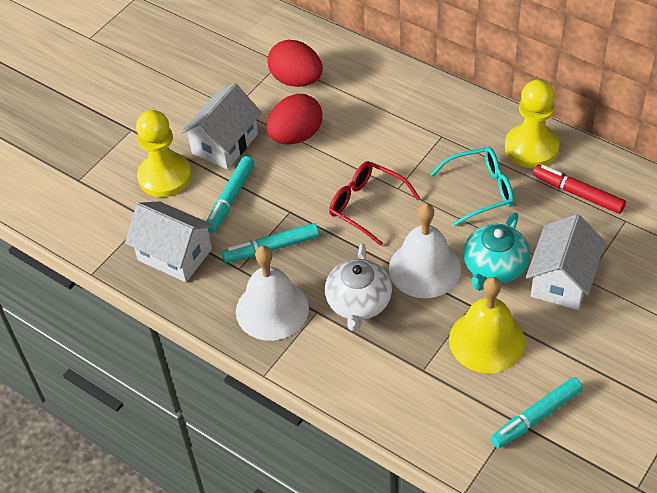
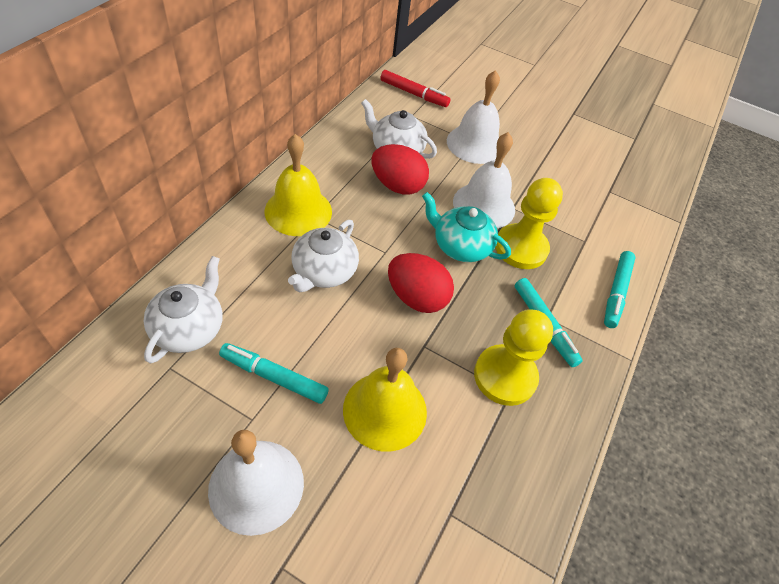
red glasses: [329,161,420,246] = 1 -> none = 0
turquoise glasses: [431,147,514,226] = 1 -> none = 0
white bell: [236,246,309,341] [389,203,461,298] = 2 -> [208,430,304,536] [447,70,500,164] [453,132,515,228] = 3
white house: [125,201,214,282] [180,83,262,169] [526,214,605,310] = 3 -> none = 0
white teapot: [325,244,392,331] = 1 -> [143,256,222,364] [288,220,359,293] [361,99,437,159] = 3
yellow bell: [449,277,525,373] = 1 -> [265,134,332,236] [343,348,427,452] = 2

